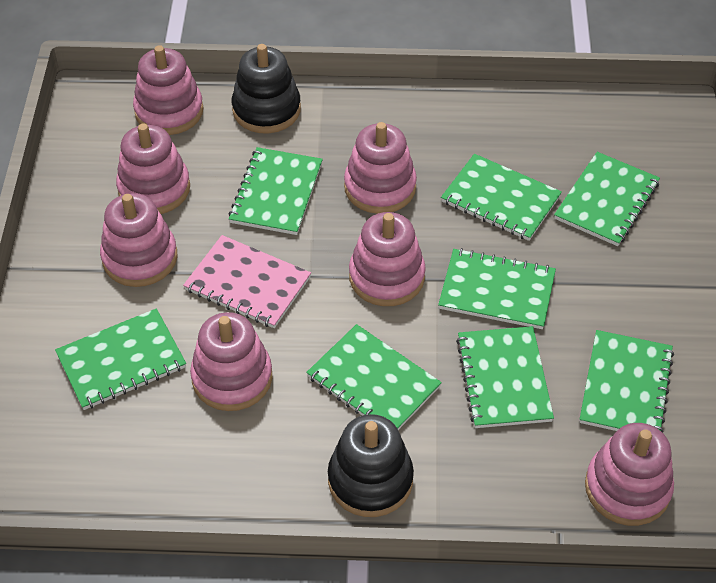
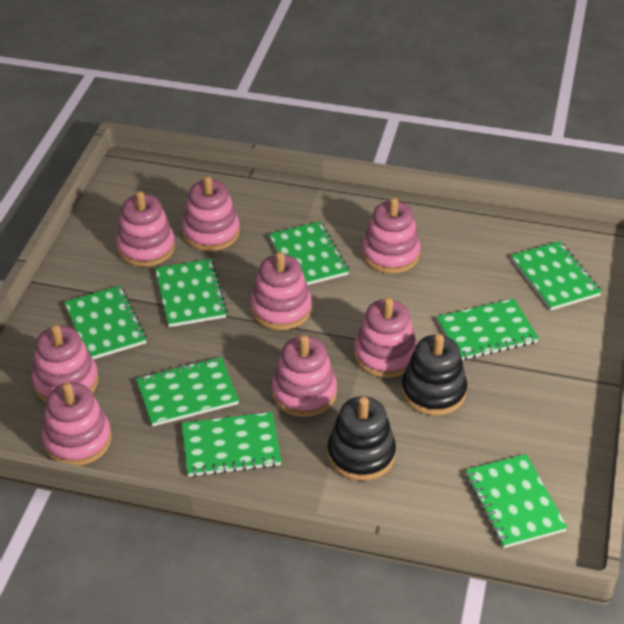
pink notebook: [183,235,311,328] = 1 -> none = 0
pink stacking toy: [100,193,177,287] [116,123,190,214] [133,45,204,135] [190,312,272,411] [344,122,417,214] [349,212,426,306] [585,423,674,526] = 7 -> [32,325,99,402] [42,383,112,466] [116,191,175,267] [182,176,240,251] [251,252,312,330] [272,335,337,417] [354,297,417,378] [362,198,421,274] = 8

